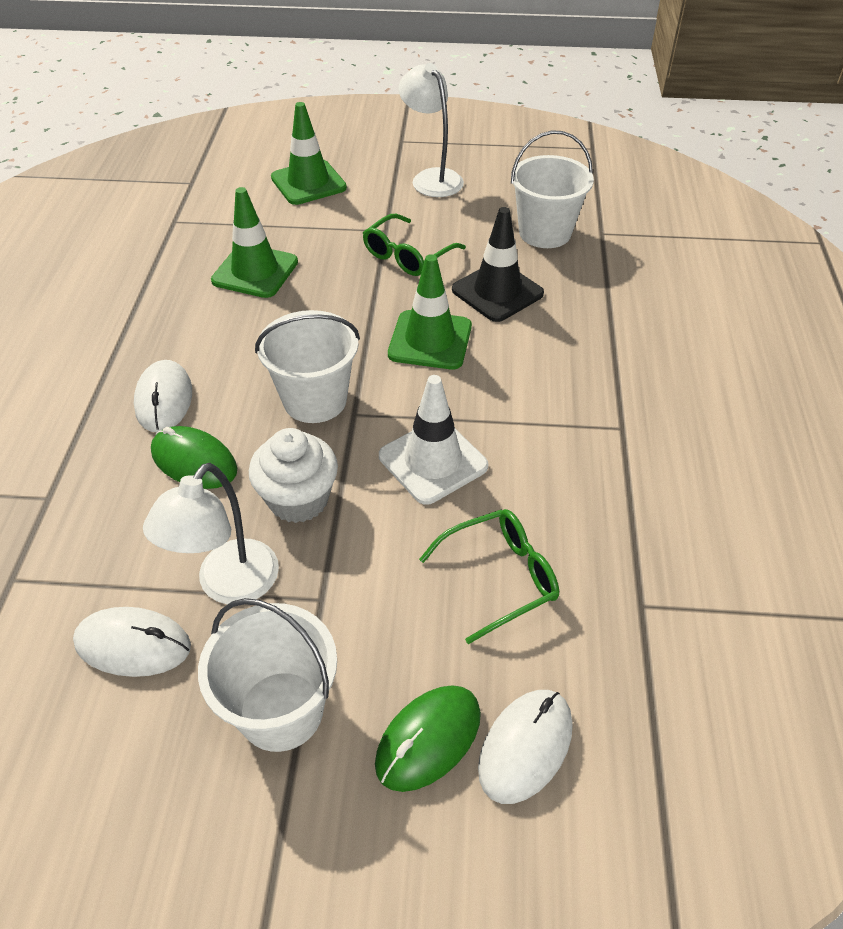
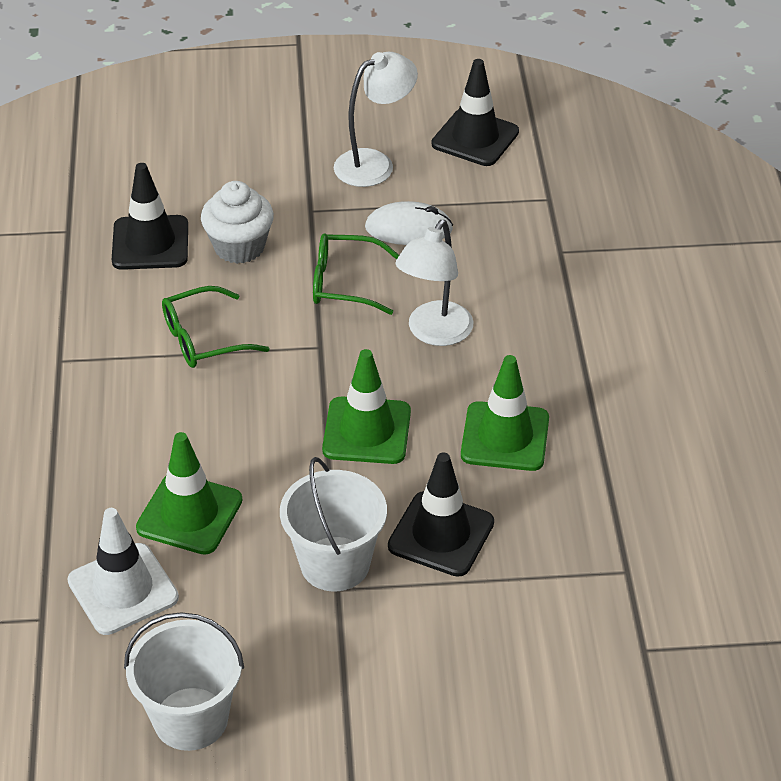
black traffic cone: [452,207,544,322] = 1 -> [112,163,188,270] [388,452,494,577] [432,59,519,166] = 3
green mouse: [151,426,237,489] [375,685,481,792] = 2 -> none = 0
white bucket: [198,598,337,752] [255,310,360,423] [511,130,594,248] = 3 -> [124,612,244,751] [280,457,387,591] = 2
white mouse: [73,607,191,677] [134,360,192,432] [478,690,573,804] = 3 -> [365,201,453,245] = 1

